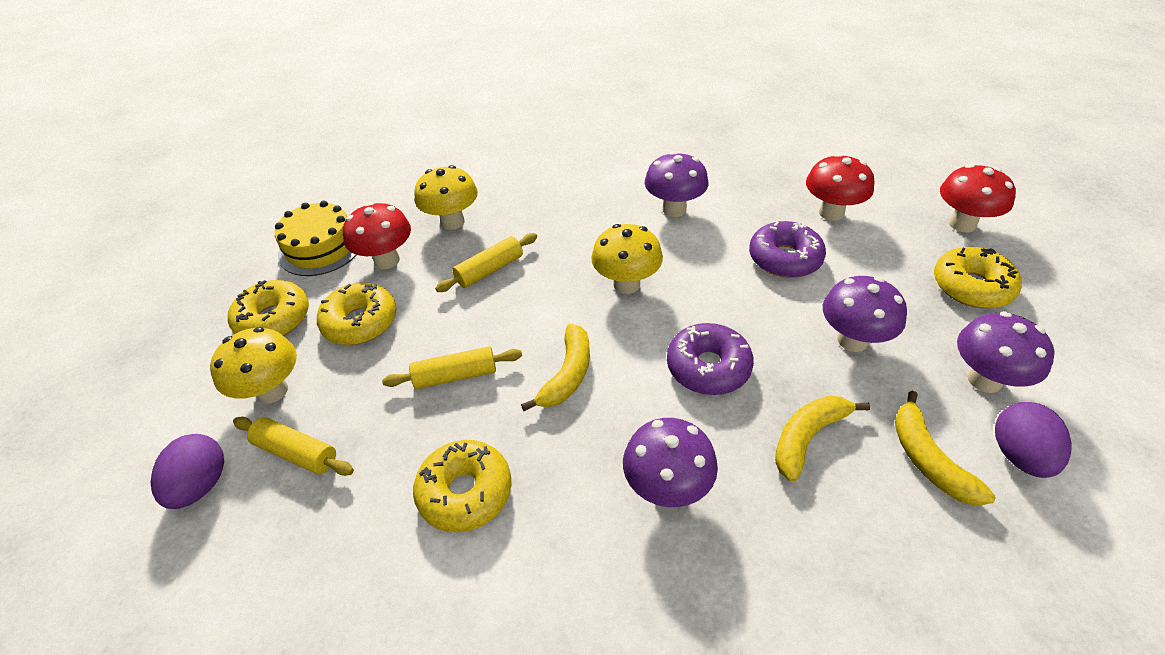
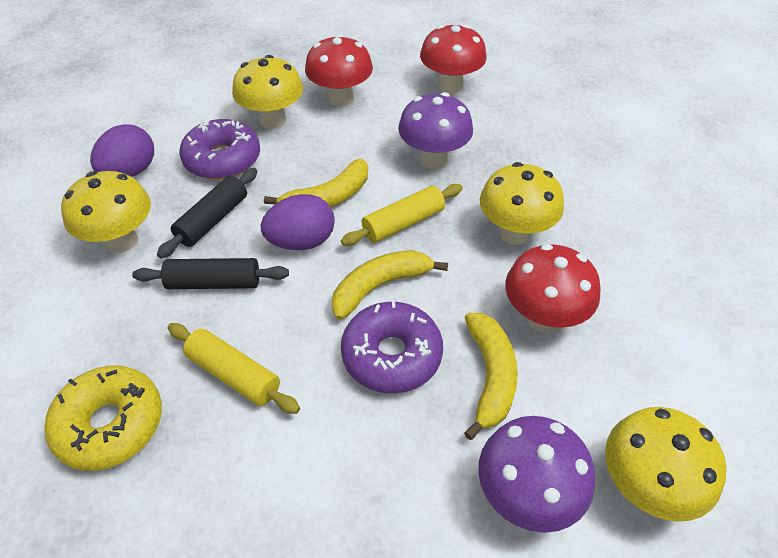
black rolling pin: none = 0 -> [132,258,289,289] [157,168,258,258] = 2
purple mushroom: [623,418,718,507] [645,151,708,217] [823,276,907,352] [957,311,1055,393] = 4 -> [398,92,473,169] [478,416,595,533] = 2
yellow cake: [275,201,357,276] = 1 -> none = 0
yellow donut: [228,280,309,336] [317,282,397,345] [413,440,512,532] [934,247,1022,308] = 4 -> [44,366,162,471] = 1
yellow mushroom: [210,327,297,404] [415,165,478,230] [591,224,663,294] = 3 -> [61,171,151,253] [232,55,303,129] [480,162,564,245] [605,407,727,522] = 4
yellow rolling pin: [233,417,354,476] [382,346,522,389] [435,233,537,292] = 3 -> [168,323,300,414] [341,184,462,246] = 2

